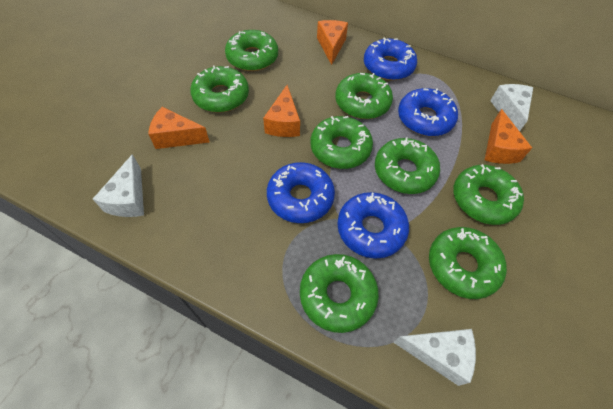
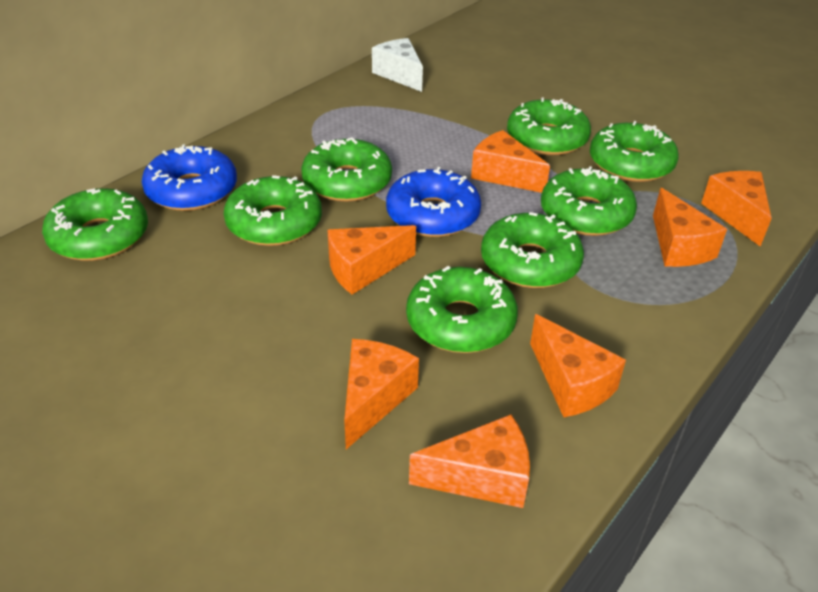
blue donut: [267,162,335,223] [337,192,409,259] [364,37,417,81] [398,88,458,136] = 4 -> [142,144,237,211] [386,167,481,237] = 2
orange cheese: [148,107,210,149] [263,85,300,137] [317,20,348,65] [485,109,532,164] = 4 -> [328,225,416,295] [344,339,419,449] [409,414,530,508] [471,130,550,193] [530,314,626,417] [653,188,727,267] [701,171,772,247] = 7
white cheese: [93,154,144,217] [393,329,476,386] [490,84,533,131] = 3 -> [372,38,423,92] = 1

